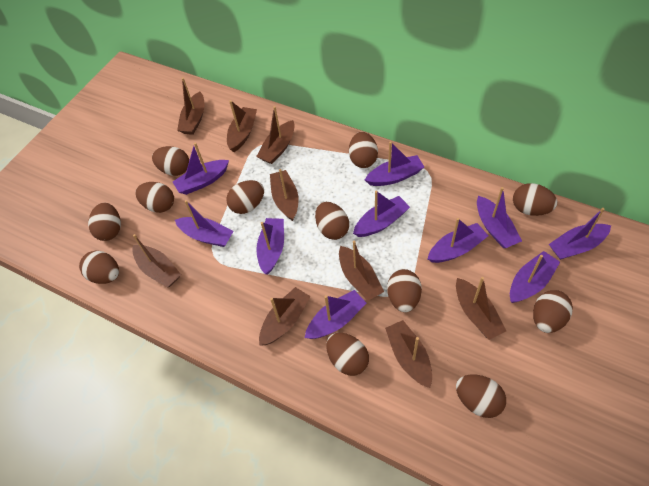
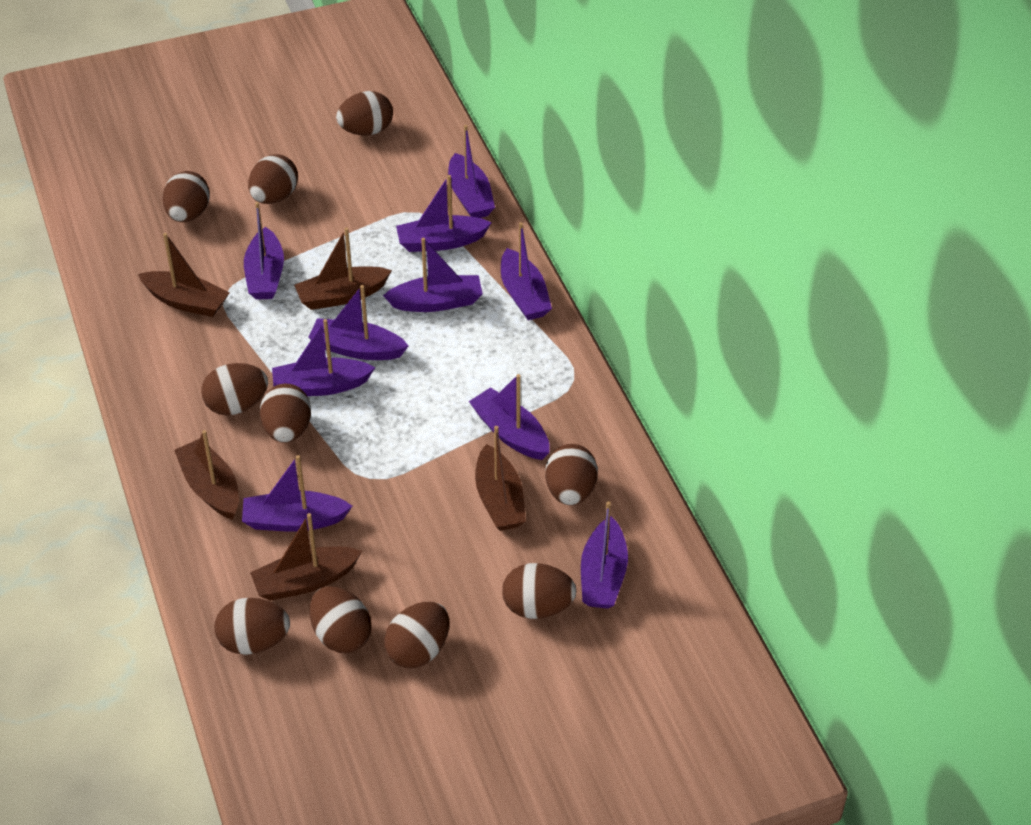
brown boat: [132,234,181,287] [177,77,204,135] [227,100,257,152] [256,106,295,164] [259,287,311,346] [270,169,299,221] [339,241,384,301] [385,320,432,388] [456,277,506,340] = 9 -> [138,233,230,317] [174,430,239,520] [250,513,362,601] [294,227,392,310] [475,426,526,531] = 5
brown egg: [79,251,119,284] [88,203,121,241] [135,182,174,213] [152,146,189,176] [226,180,264,214] [315,202,349,240] [326,333,369,376] [349,132,378,168] [387,269,422,312] [456,375,506,418] [513,183,557,216] [533,290,573,333] = 12 -> [162,171,210,222] [201,363,268,415] [214,598,290,655] [248,154,298,204] [260,383,311,443] [309,586,372,653] [336,91,393,136] [384,602,449,668] [502,563,576,619] [545,444,598,505] = 10

